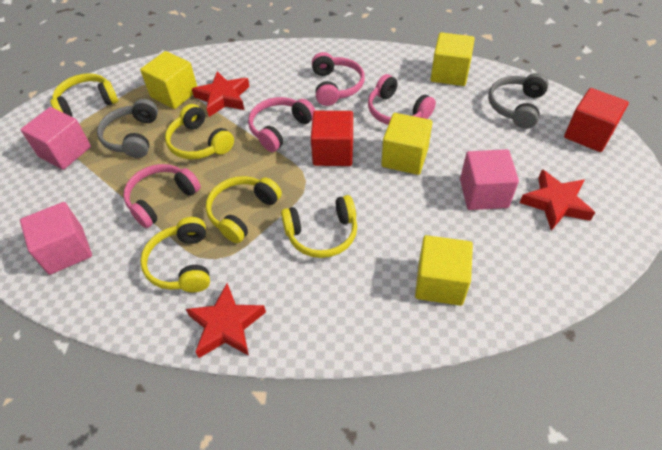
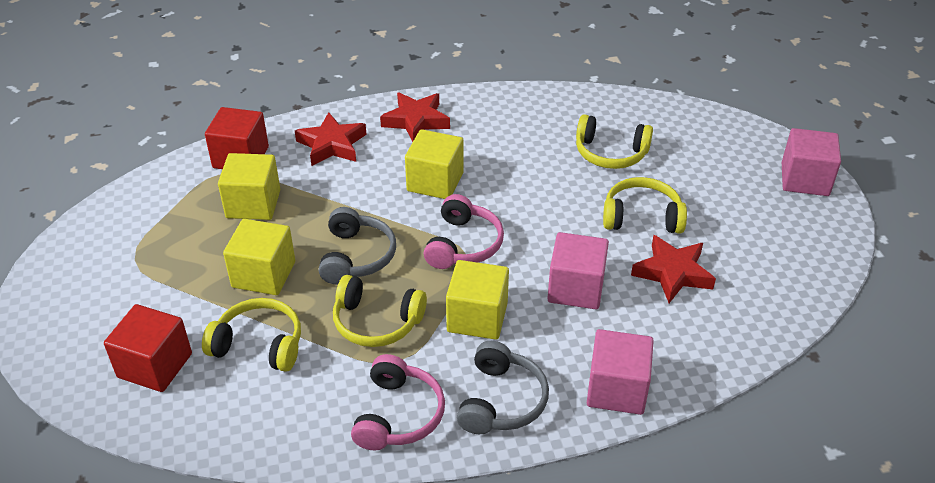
pink headphones: [123,164,201,228] [248,97,315,152] [312,52,365,106] [368,74,436,125] = 4 -> [351,354,445,450] [424,194,504,269] = 2
yellow headphones: [51,73,118,117] [140,217,210,292] [165,104,234,160] [206,176,282,243] [281,195,357,258] = 5 -> [202,298,301,372] [333,275,427,347] [576,114,653,169] [603,177,687,234] = 4

